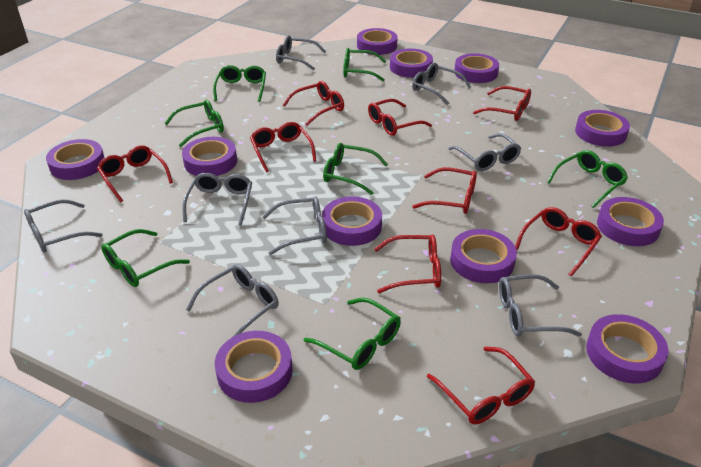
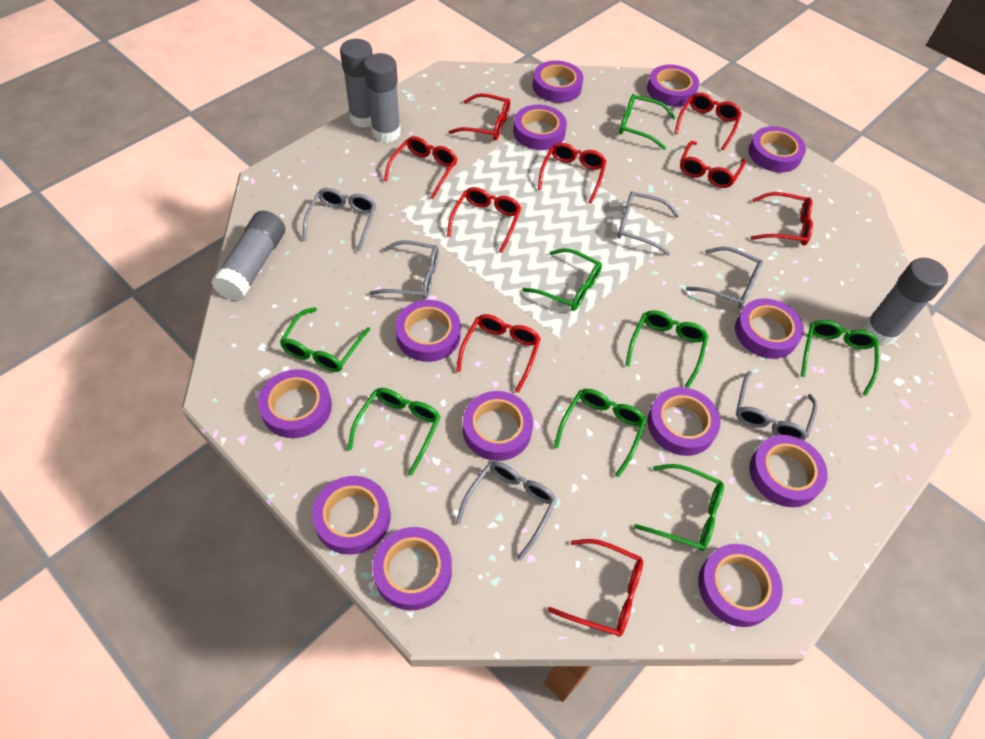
green glasses: [101,229,190,287] [165,100,224,147] [213,65,266,102] [304,298,401,370] [323,143,388,195] [343,48,386,82] [547,150,628,208] = 7 -> [280,307,371,372] [348,388,441,476] [522,248,602,311] [554,389,647,477] [619,94,676,150] [625,310,708,388] [634,464,724,551] [801,320,879,396] = 8
grey glasses: [24,200,103,253] [182,173,252,225] [186,264,279,337] [262,196,327,255] [276,35,326,70] [412,63,471,105] [448,133,521,171] [499,274,582,337] = 8 -> [303,188,376,252] [369,240,439,299] [456,461,557,561] [617,191,680,256] [686,247,763,308] [736,371,817,440] = 6
grey glue stick: none = 0 -> [211,211,285,301] [340,39,373,128] [364,53,401,143] [863,257,949,345] = 4
purple tape: [46,139,105,180] [182,137,237,176] [215,331,293,403] [322,196,382,246] [357,28,398,55] [390,49,433,78] [450,229,517,283] [455,53,499,83] [575,110,630,147] [586,314,669,383] [597,197,664,246] = 11 -> [258,369,332,438] [312,476,390,555] [372,527,452,610] [395,300,461,362] [463,391,533,461] [513,105,567,150] [533,60,583,103] [647,65,699,107] [648,387,721,456] [698,544,783,627] [735,299,804,359] [748,126,806,173] [749,435,828,507] = 13

